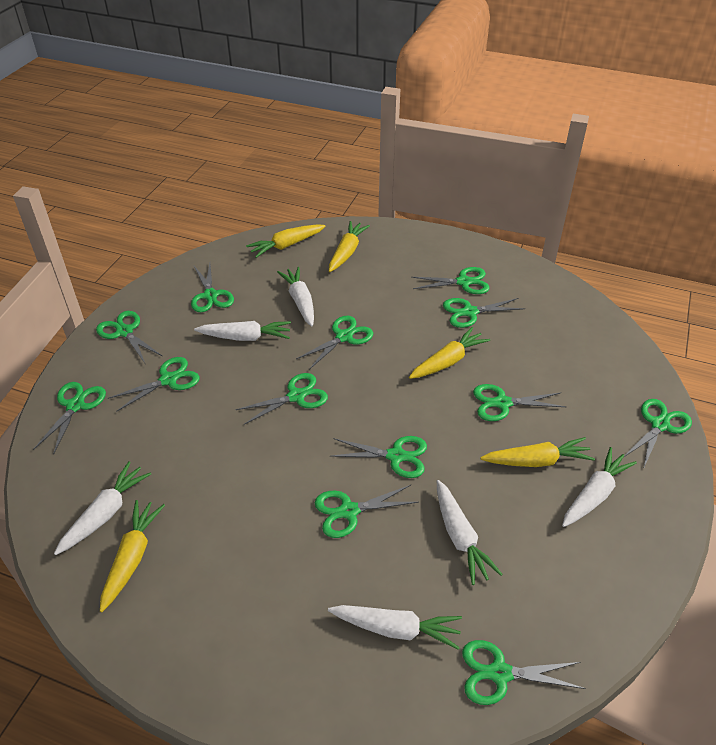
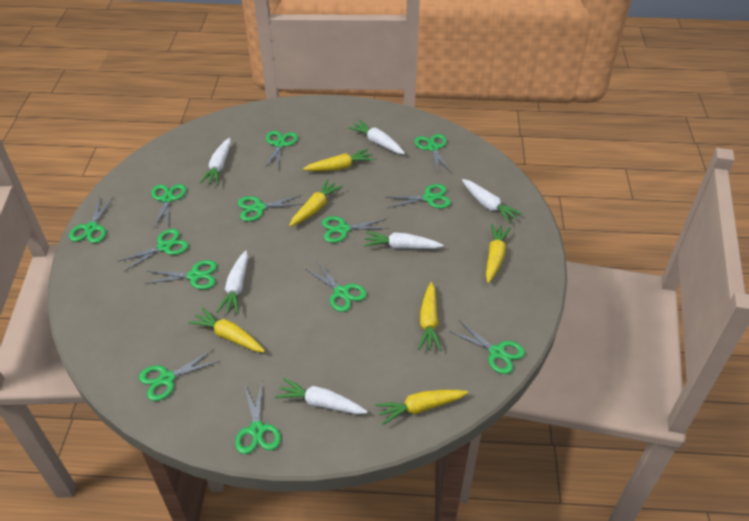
yellow carrot: [100,500,165,612] [246,224,326,258] [329,221,370,272] [409,327,490,379] [480,437,595,467] = 5 -> [188,307,265,352] [289,179,343,227] [303,149,374,171] [375,390,468,425] [418,282,442,351] [486,224,511,283] = 6

